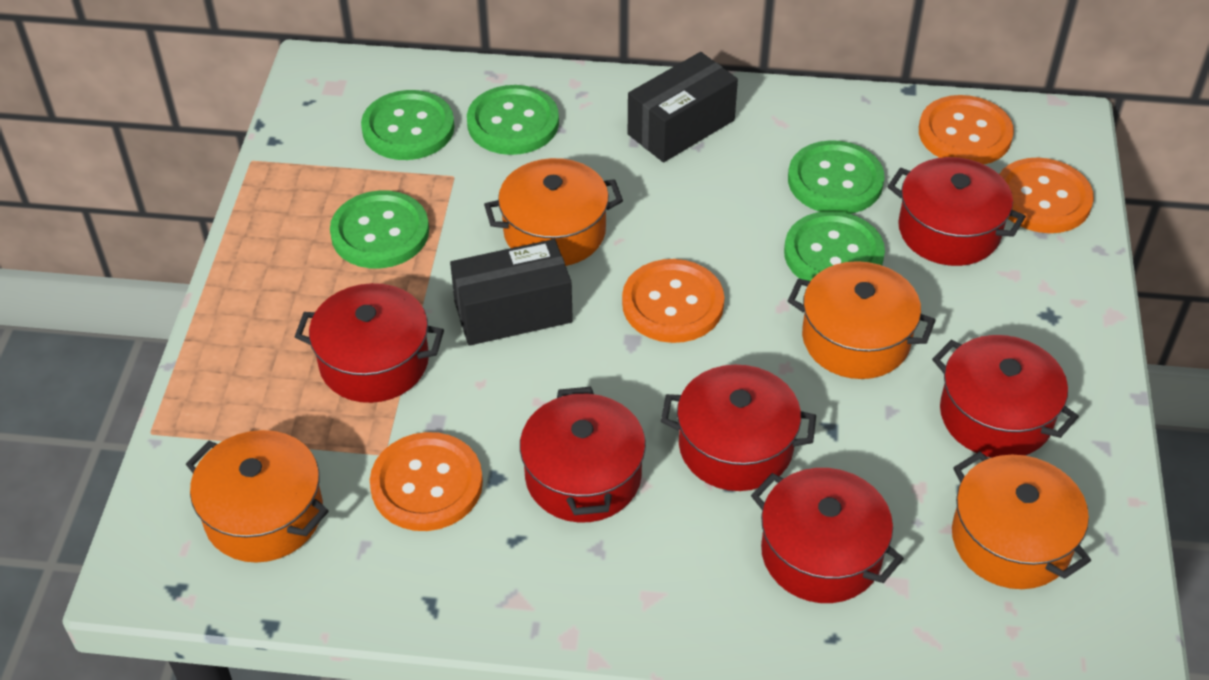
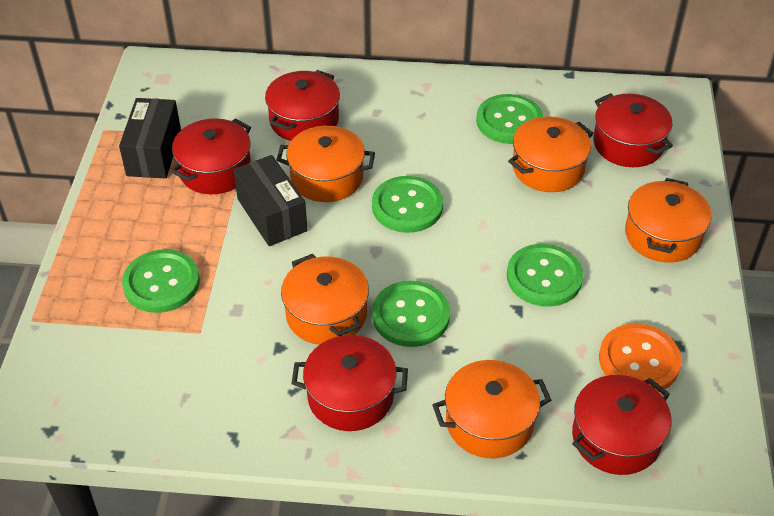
orange button: [370,432,483,531] [622,259,724,343] [919,95,1014,164] [999,158,1094,233] = 4 -> [599,323,682,392] = 1
orange pot: [186,430,329,563] [484,158,623,266] [788,261,936,379] [952,451,1091,589] = 4 -> [277,126,375,202] [281,254,369,345] [432,360,551,458] [508,116,593,192] [625,178,712,263] = 5
red pot: [294,283,444,403] [520,387,646,523] [661,365,816,491] [751,468,904,603] [887,157,1026,266] [932,335,1079,458] = 6 -> [171,118,251,194] [265,70,340,141] [291,335,408,431] [572,375,671,475] [593,93,673,167] = 5

